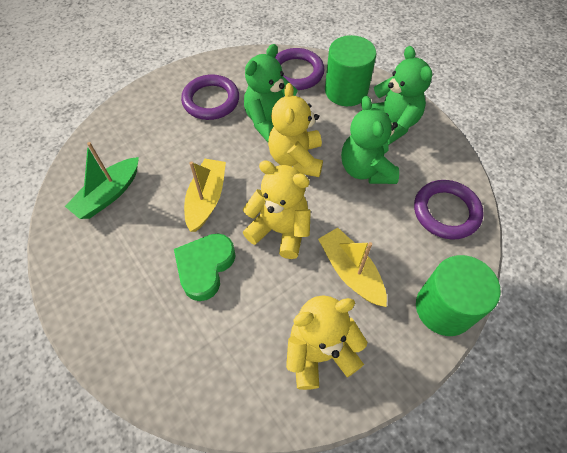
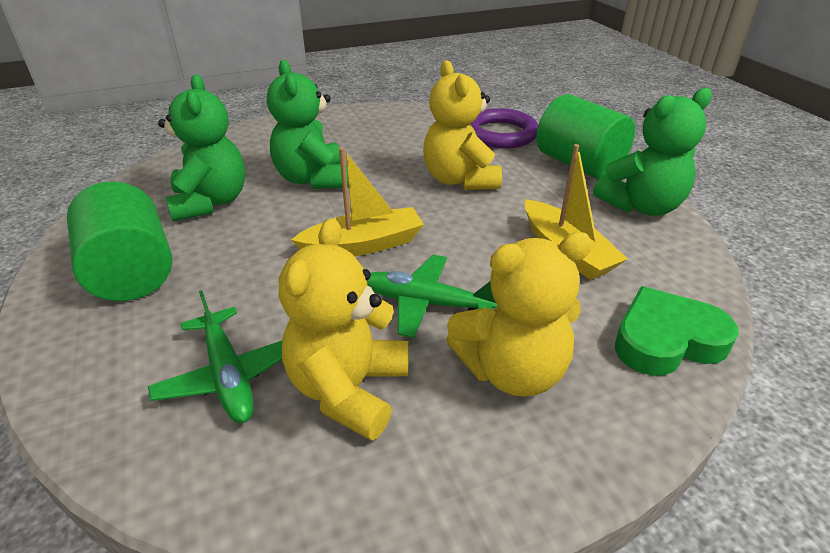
green boat: [65,142,139,219] = 1 -> none = 0
green plane: none = 0 -> [148,290,282,423] [367,255,498,338] = 2
purple ring: [181,74,239,120] [275,48,324,90] [414,180,484,239] = 3 -> [470,108,538,149] = 1

